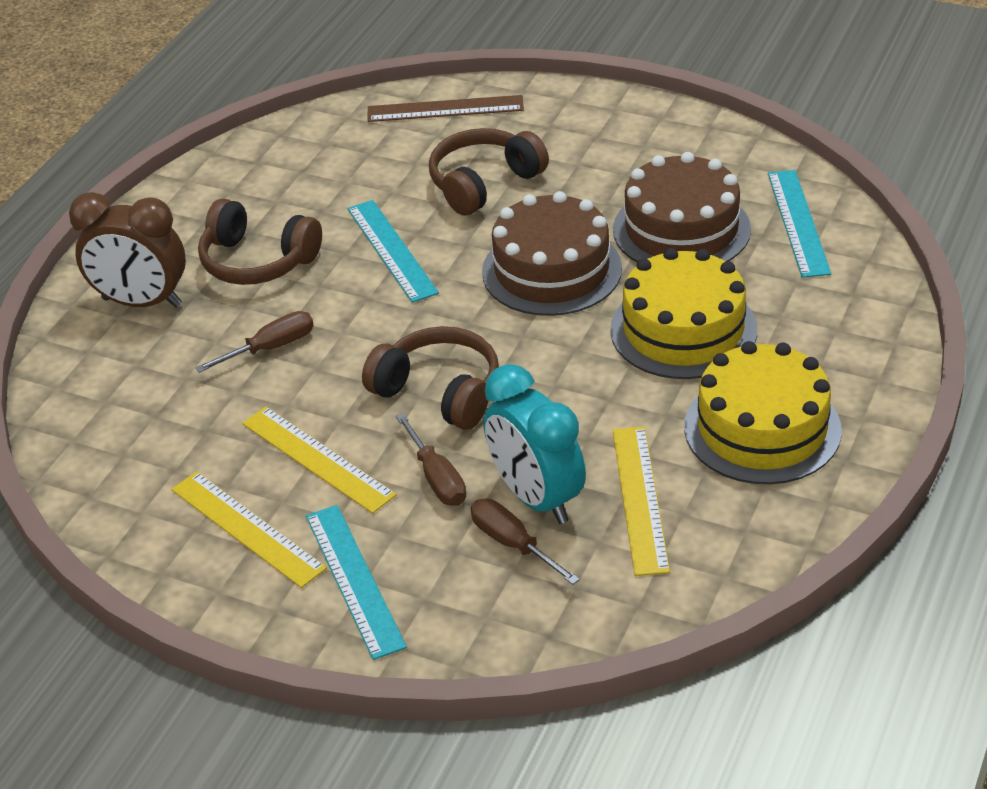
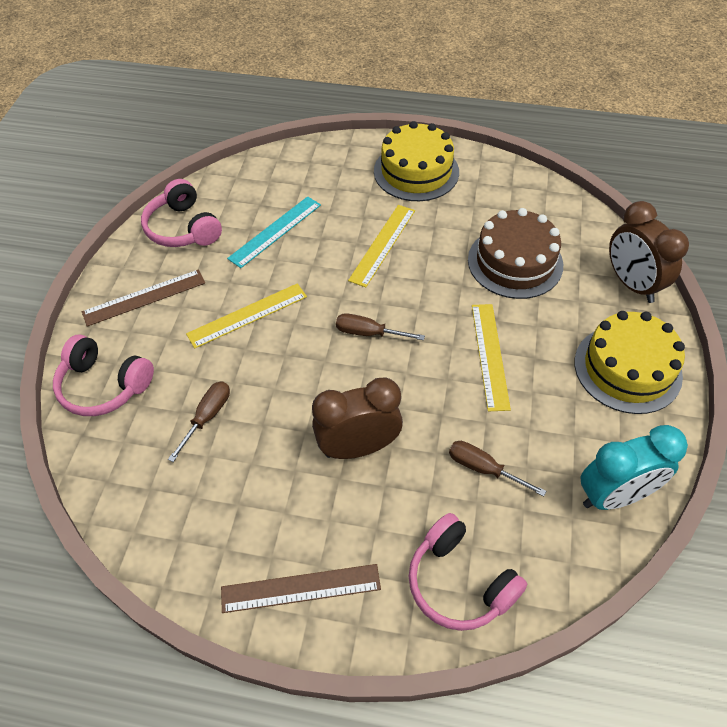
brown cake: [482,191,622,316] [613,152,751,263] = 2 -> [468,208,563,299] = 1
brown clock: [69,192,186,307] = 1 -> [312,377,403,459] [609,201,689,303] = 2
brown headphones: [198,199,322,285] [362,326,499,430] [429,128,549,216] = 3 -> none = 0
brown ruler: [367,95,524,122] = 1 -> [82,269,205,327] [221,564,381,613] = 2
pink headphones: none = 0 -> [53,335,154,416] [141,179,222,247] [409,513,527,631] = 3
turquoise ruler: [306,505,407,660] [347,200,439,303] [768,170,831,278] = 3 -> [227,196,321,268] = 1

